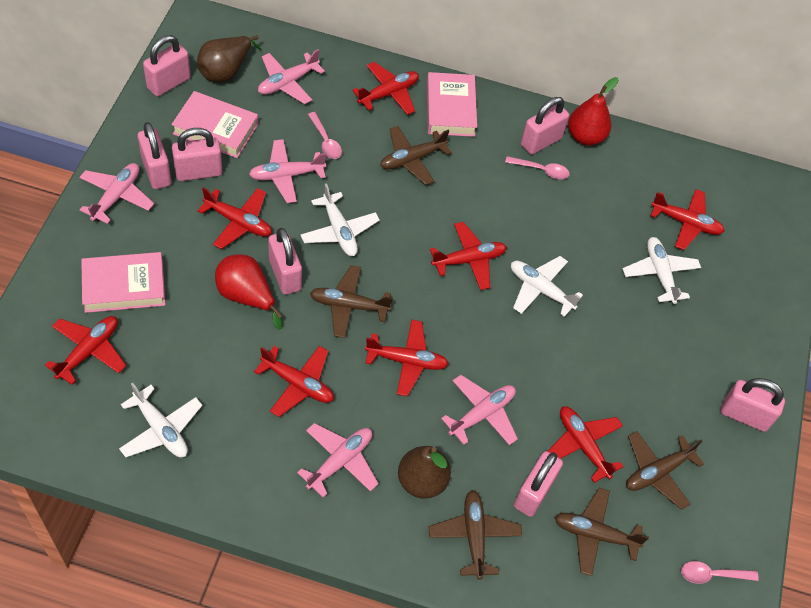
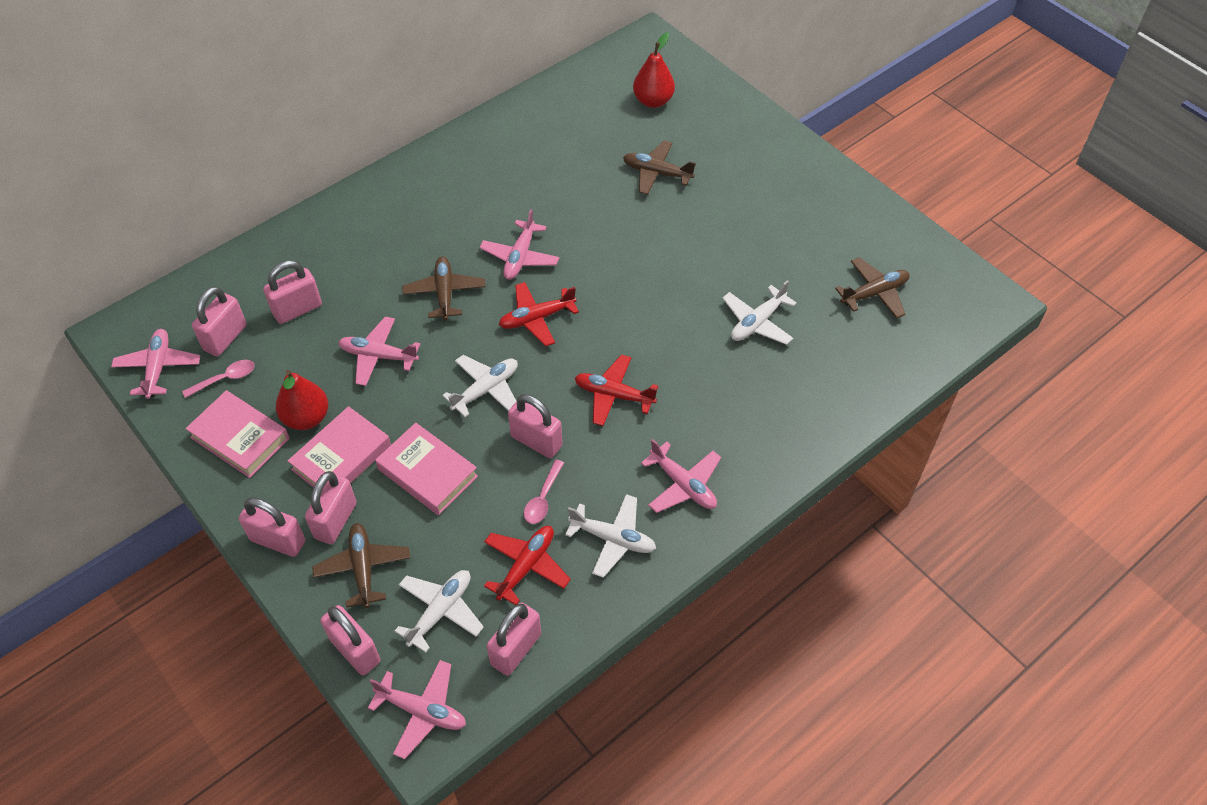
brown pear: [197,35,261,82] [398,446,451,499] = 2 -> none = 0
brown plane: [310,265,393,338] [380,126,452,185] [429,490,522,580] [555,488,649,576] [626,431,704,510] = 5 -> [312,523,410,608] [402,256,485,321] [623,141,696,195] [835,257,910,318] = 4
pink spoon: [308,112,342,159] [505,156,570,179] [681,561,759,584] = 3 -> [182,360,254,398] [524,460,564,524] = 2
red plane: [45,316,126,385] [198,187,272,249] [254,346,334,417] [352,62,419,115] [365,320,448,396] [430,222,507,290] [548,406,624,483] [651,189,725,250] = 8 -> [484,526,571,605] [499,282,579,347] [575,354,658,426] = 3

